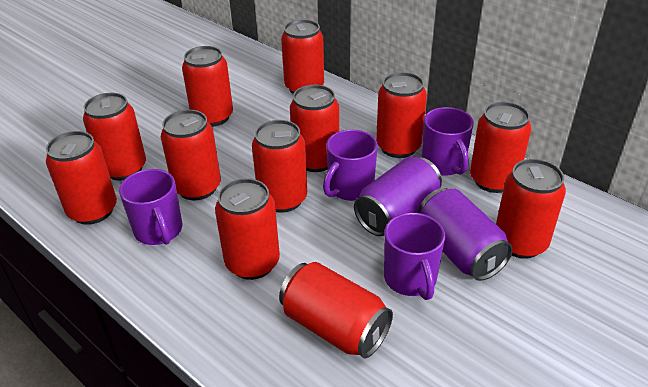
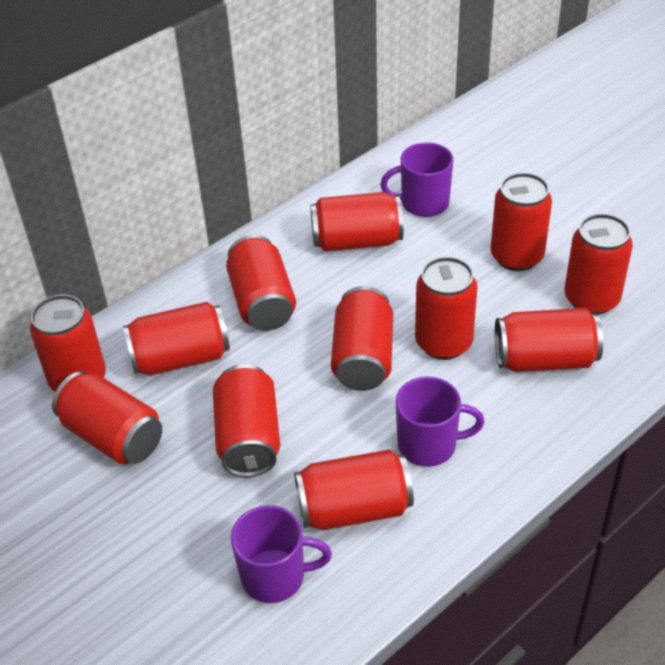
purple can: [354,156,442,236] [418,188,513,281] = 2 -> none = 0
purple mug: [119,169,182,245] [323,130,378,201] [384,213,445,300] [422,107,474,176] = 4 -> [231,505,332,603] [380,142,453,217] [396,377,484,467] = 3

